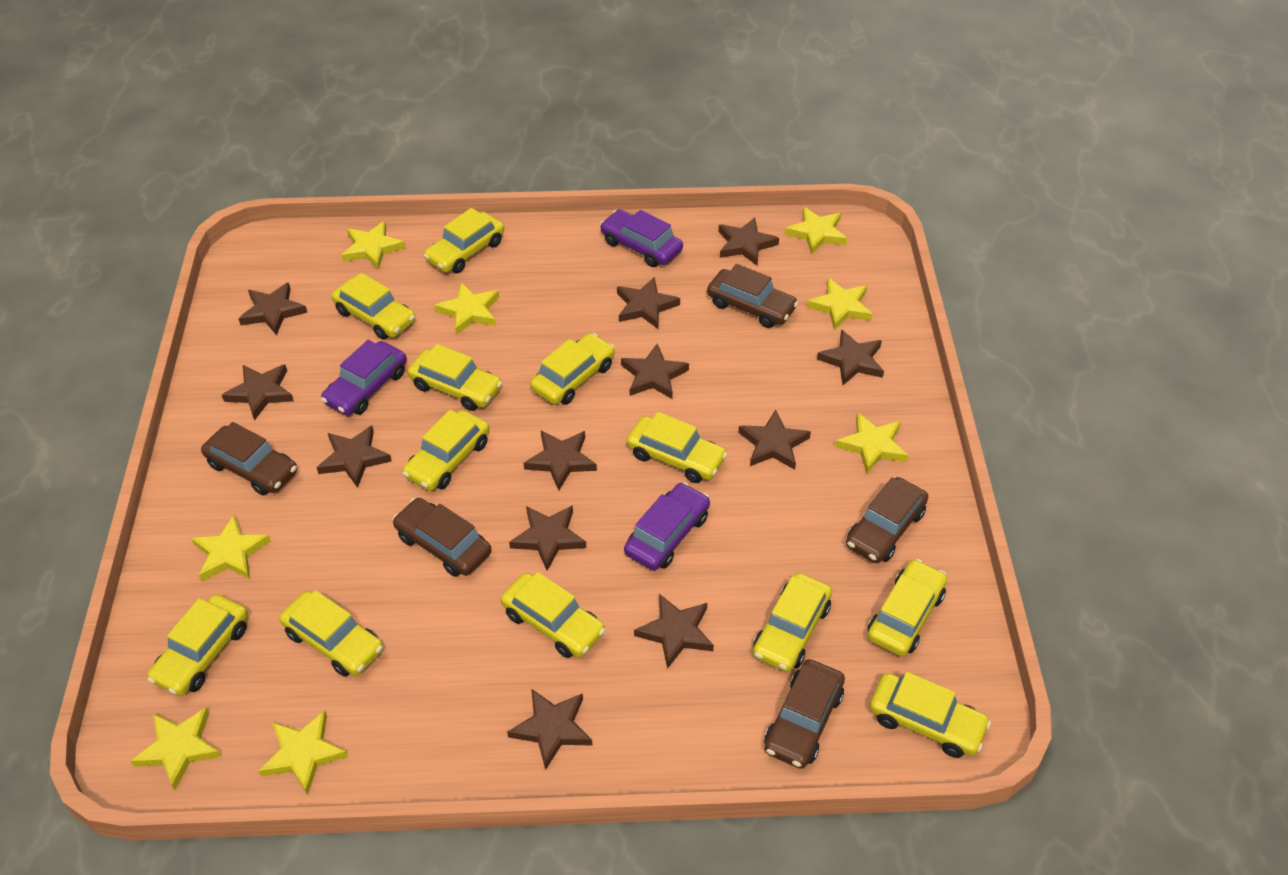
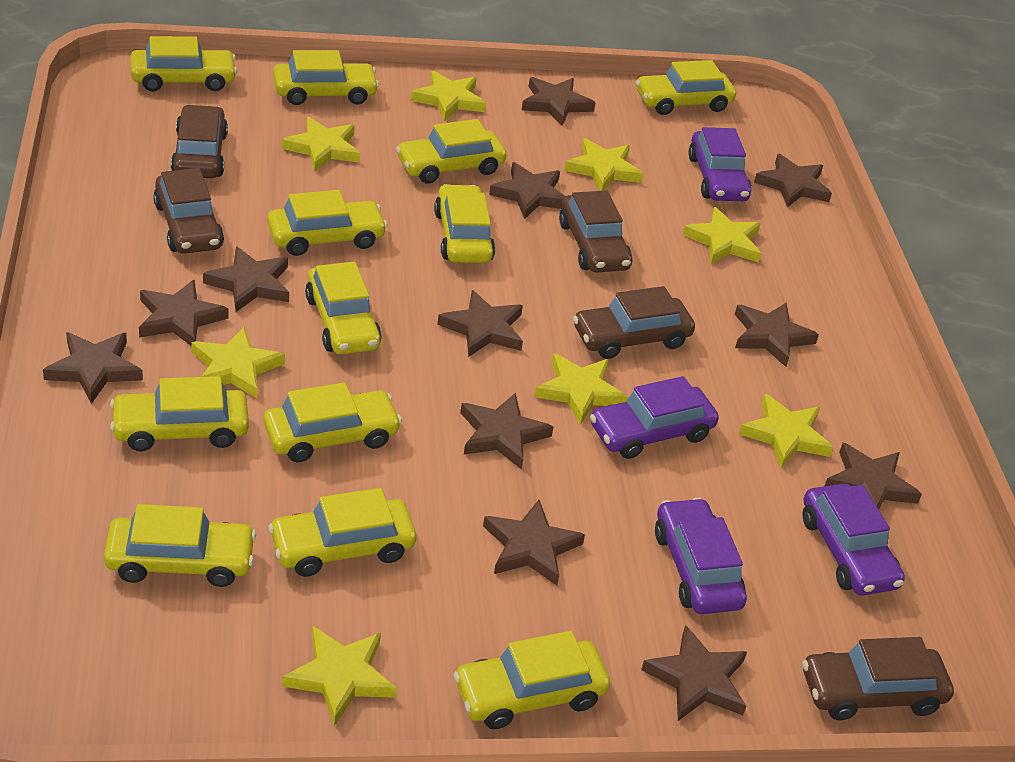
purple car: [321,340,407,416] [600,209,683,267] [624,482,710,570] = 3 -> [590,376,719,459] [655,498,747,614] [688,127,752,201] [803,484,905,595] = 4

